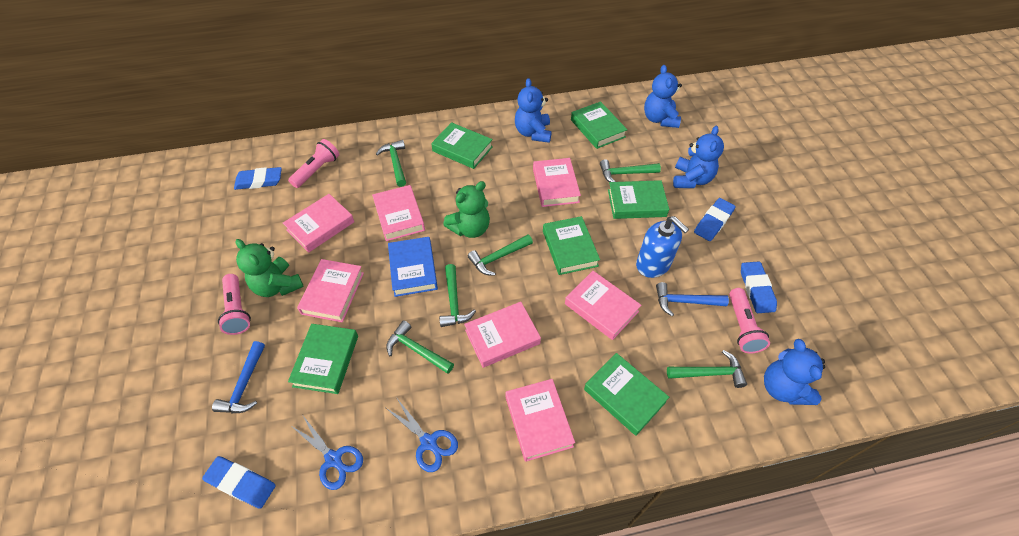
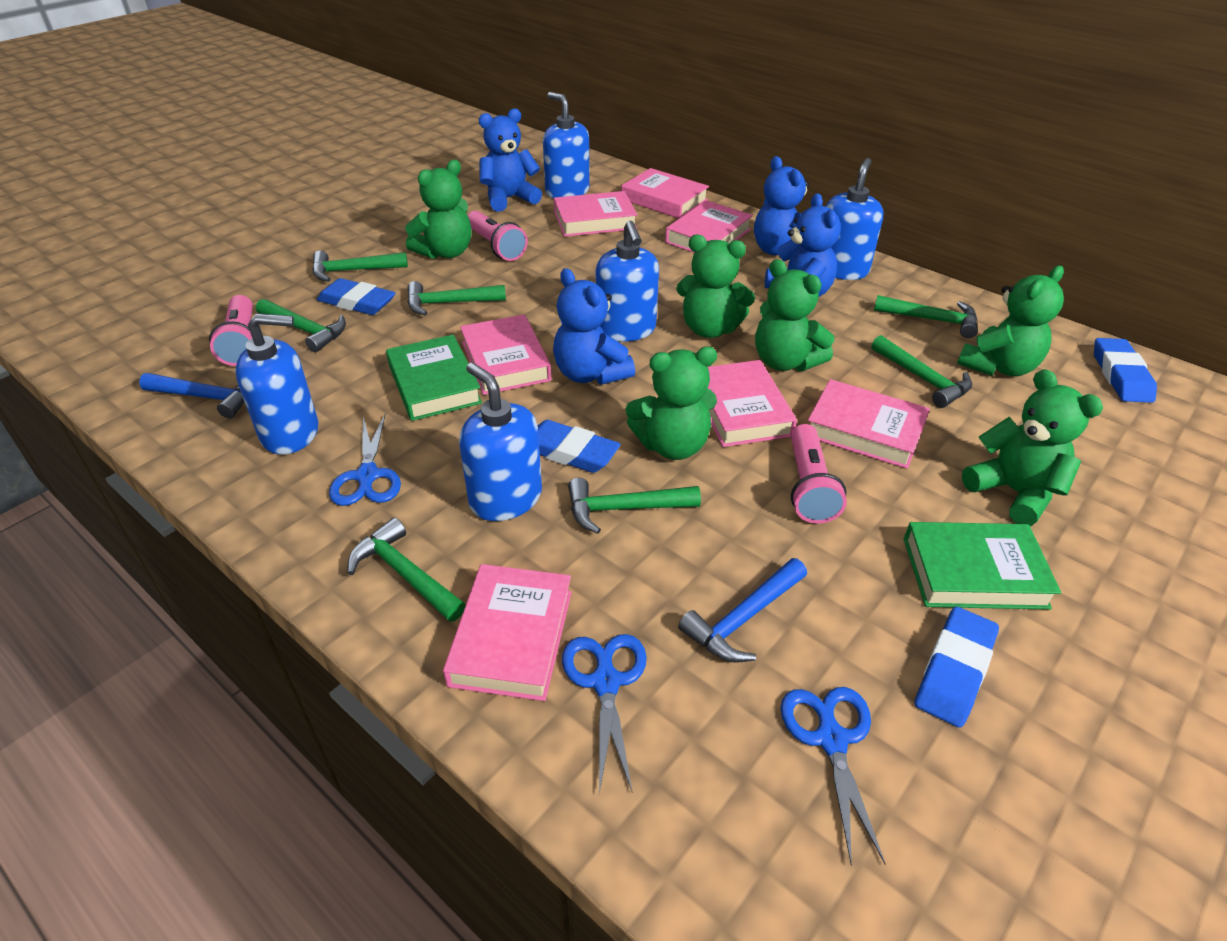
blue book: [388,237,438,297] = 1 -> none = 0
blue scissors: [290,416,363,490] [386,397,458,472] = 2 -> [329,414,401,506] [562,634,647,794] [781,687,885,865] = 3
blue soap dispenser: [636,216,689,278] = 1 -> [235,313,318,454] [459,362,542,521] [543,92,590,199] [596,221,659,342] [826,158,884,280] = 5
green book: [288,324,358,394] [431,122,493,169] [543,216,600,275] [571,101,628,149] [584,353,669,436] [608,180,669,219] = 6 -> [386,335,482,421] [904,522,1061,610] = 2
green hammer: [376,140,406,187] [386,320,454,374] [439,264,476,327] [468,235,533,276] [600,159,661,182] [667,350,747,388] = 6 -> [256,299,346,352] [312,250,408,282] [347,517,466,622] [407,281,506,315] [568,478,701,534] [871,335,972,408] [874,295,978,338] = 7
green teddy bear: [235,239,304,297] [443,181,490,238] = 2 -> [405,160,472,259] [626,347,717,460] [676,235,755,338] [755,259,834,371] [957,266,1064,376] [962,369,1103,526] = 6

